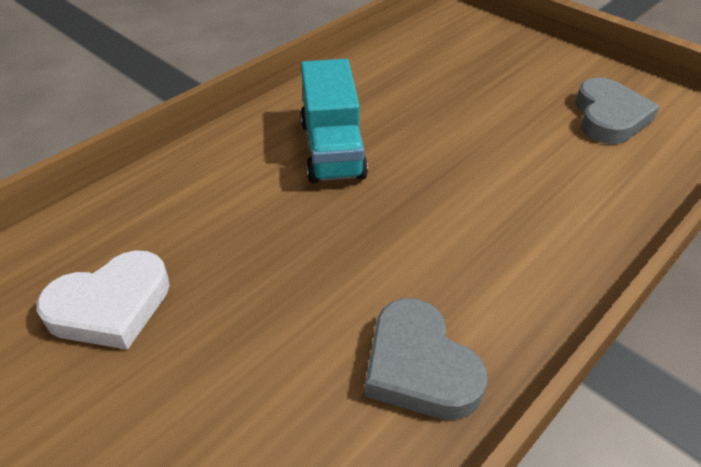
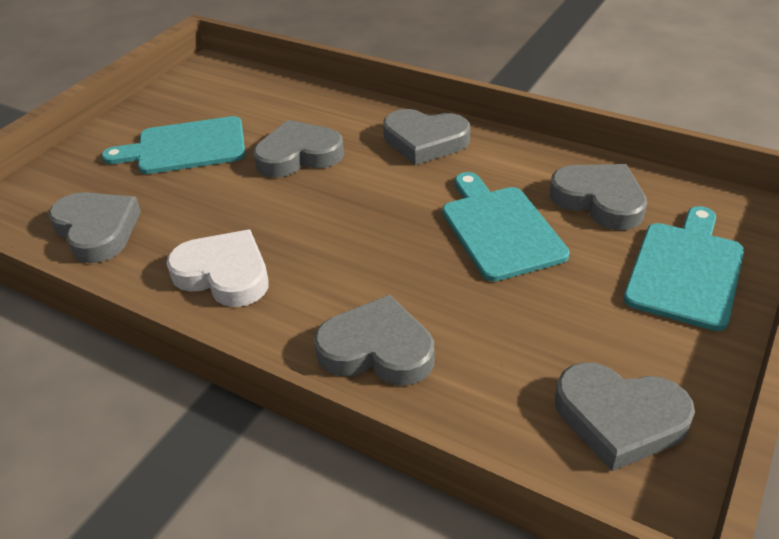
grey heart: [365,298,487,420] [575,78,660,144] = 2 -> [49,192,141,263] [253,120,344,178] [314,295,434,385] [383,109,470,165] [550,164,647,230] [555,362,695,471] = 6
turquoise cutting board: none = 0 -> [102,116,246,174] [442,172,570,281] [623,206,744,331] = 3
turquoise truck: [300,59,368,184] = 1 -> none = 0

